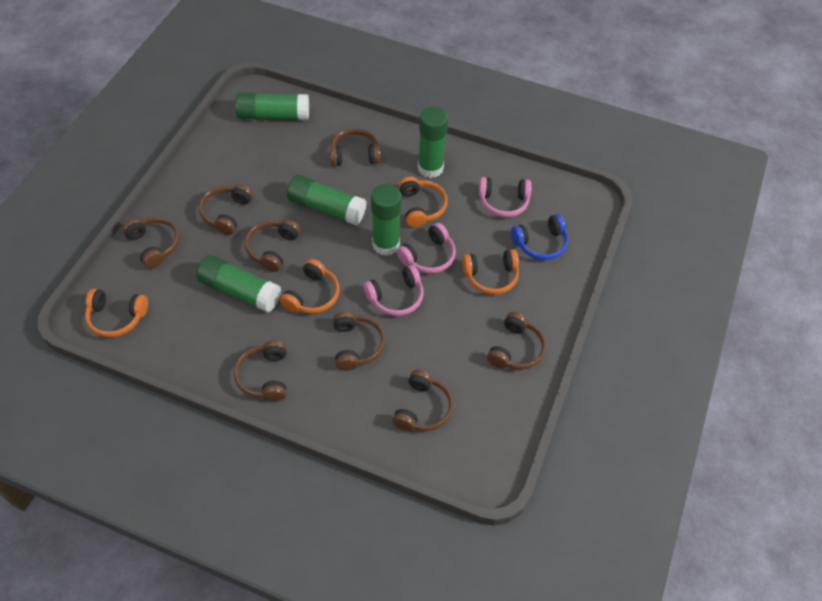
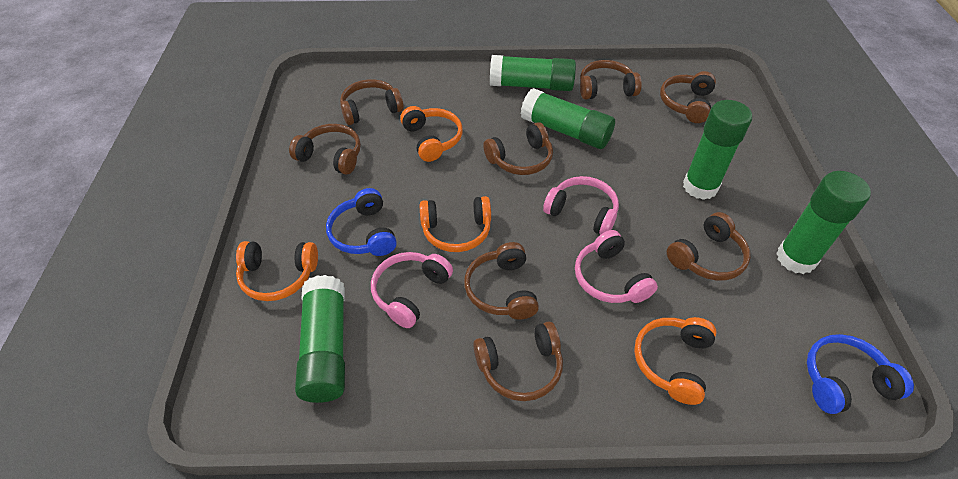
blue headphones: [511,214,568,260] = 1 -> [326,188,397,256] [807,334,914,414] = 2

